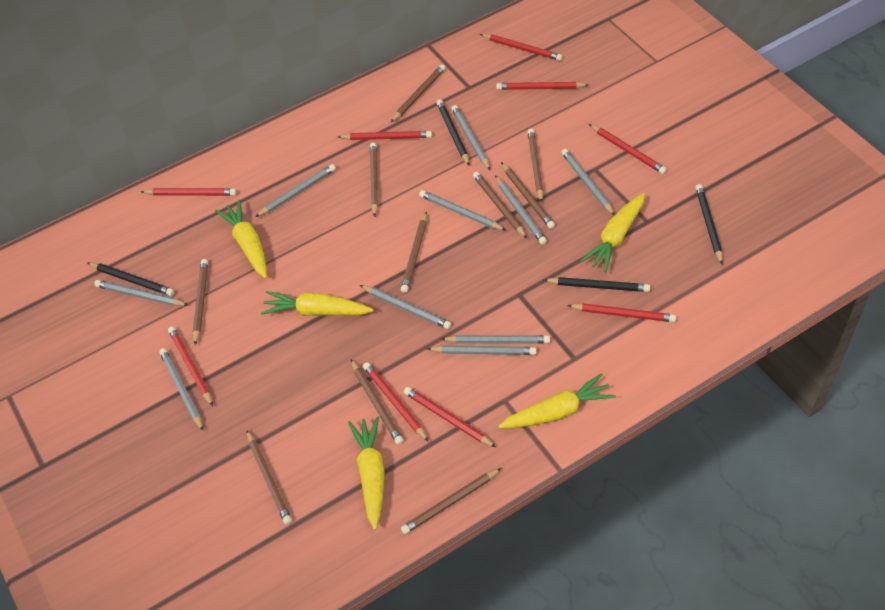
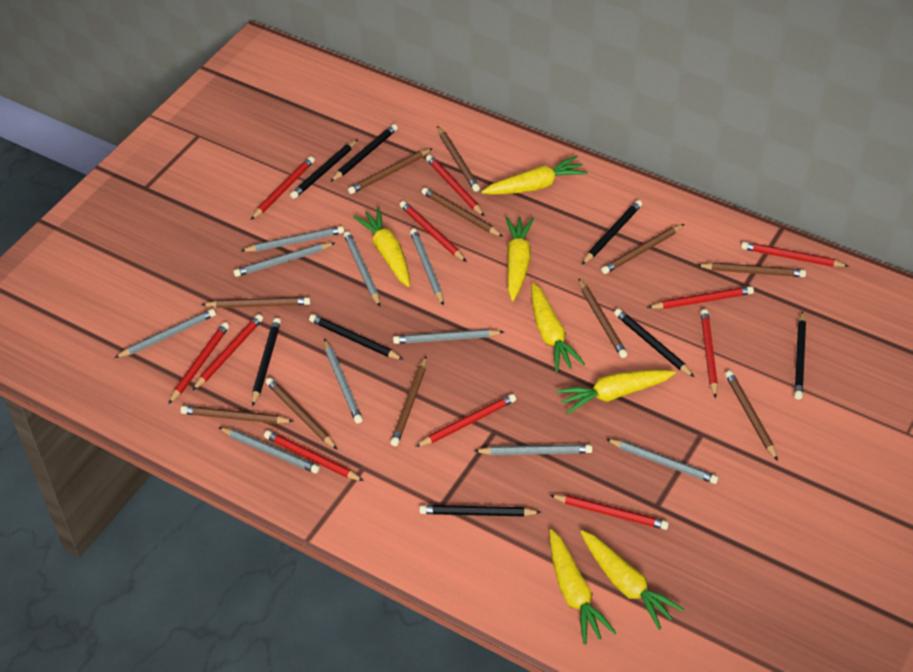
black pencil: [88,262,174,296] [437,99,469,165] [544,277,650,292] [695,184,723,264] = 4 -> [252,318,281,407] [290,139,358,199] [309,314,404,360] [330,124,398,182] [419,505,541,516] [582,200,642,265] [614,309,694,377] [794,311,806,400] = 8
brown pencil: [193,259,208,345] [247,430,292,525] [351,359,403,445] [370,142,378,217] [390,64,446,123] [401,211,427,293] [401,468,501,534] [473,172,527,238] [501,162,555,229] [528,129,544,203] = 10 -> [180,406,293,424] [201,297,311,308] [266,377,338,450] [348,148,433,194] [390,357,427,446] [422,187,503,237] [437,126,480,192] [578,278,627,358] [601,224,684,274] [697,262,806,277] [725,371,778,461] = 11
red pencil: [141,188,236,196] [168,326,213,406] [338,131,432,140] [363,362,429,442] [404,387,496,447] [480,34,563,61] [496,82,588,90] [567,303,676,322] [589,124,667,174] = 9 -> [169,322,229,404] [192,314,263,391] [251,156,315,220] [264,430,364,481] [400,201,467,262] [415,394,516,447] [426,155,485,217] [550,495,669,530] [647,286,754,309] [700,309,718,398] [741,242,849,267] = 11
yellow carrot: [215,200,267,279] [261,291,373,316] [348,416,385,530] [498,373,615,428] [581,193,645,272] = 5 -> [353,207,410,287] [481,155,588,195] [506,217,534,301] [531,283,585,372] [550,529,616,644] [556,370,676,414] [580,530,684,630] = 7

